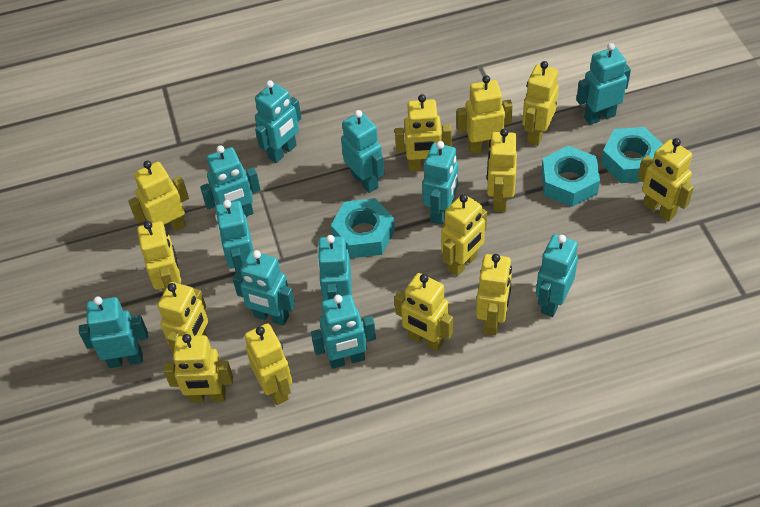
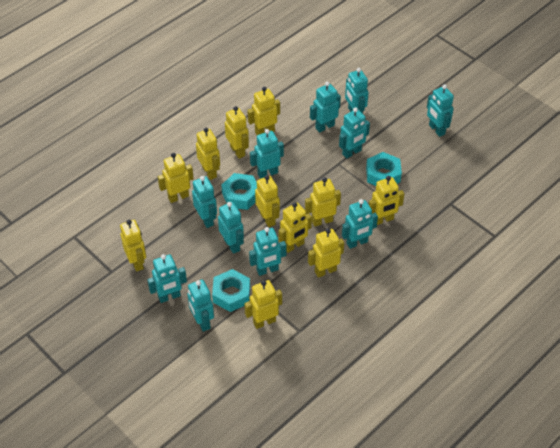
yellow robot: [128,161,189,235] [137,221,181,293] [158,282,208,354] [163,334,233,403] [245,323,292,405] [394,273,453,351] [395,94,452,171] [441,194,487,276] [456,76,513,155] [476,254,512,335] [487,129,517,212] [522,61,559,146] [638,138,694,222] = 13 -> [120,220,146,272] [158,153,194,203] [196,128,220,180] [225,106,249,159] [244,280,282,329] [247,87,280,135] [255,175,280,227] [279,202,312,253] [305,177,341,227] [308,228,344,278] [369,176,404,225] = 11

